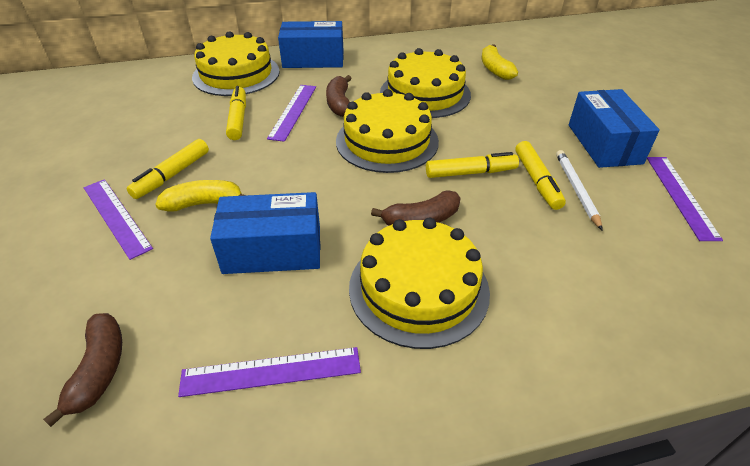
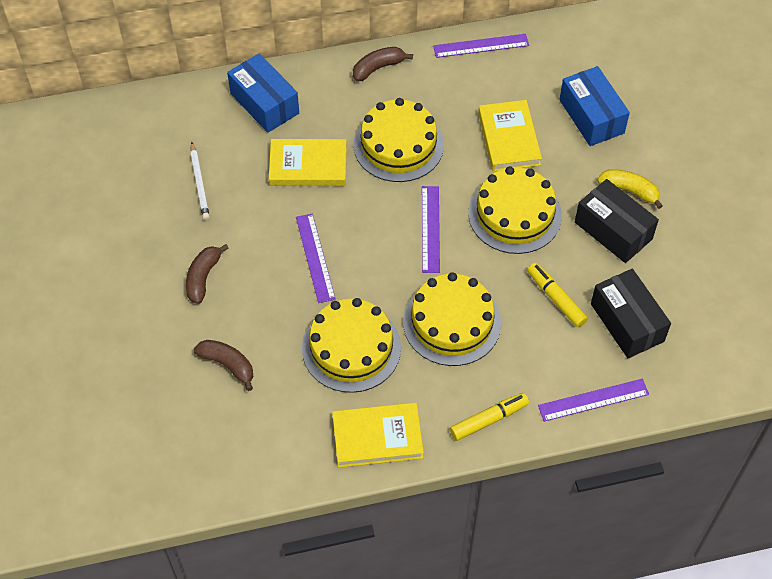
black box: none = 0 -> [575,179,659,263] [591,269,671,359] = 2
blue box: [210,192,320,274] [278,21,344,68] [569,89,660,168] = 3 -> [227,53,299,133] [559,66,630,146] = 2
yellow banana: [155,180,246,212] [482,44,518,80] = 2 -> [597,169,663,209] = 1
yellow book: none = 0 -> [269,139,347,186] [332,403,424,468] [478,100,542,172] = 3
yellow marker: [127,139,209,199] [226,86,246,140] [426,152,519,178] [515,141,566,210] = 4 -> [450,393,529,441] [527,263,588,327] = 2

